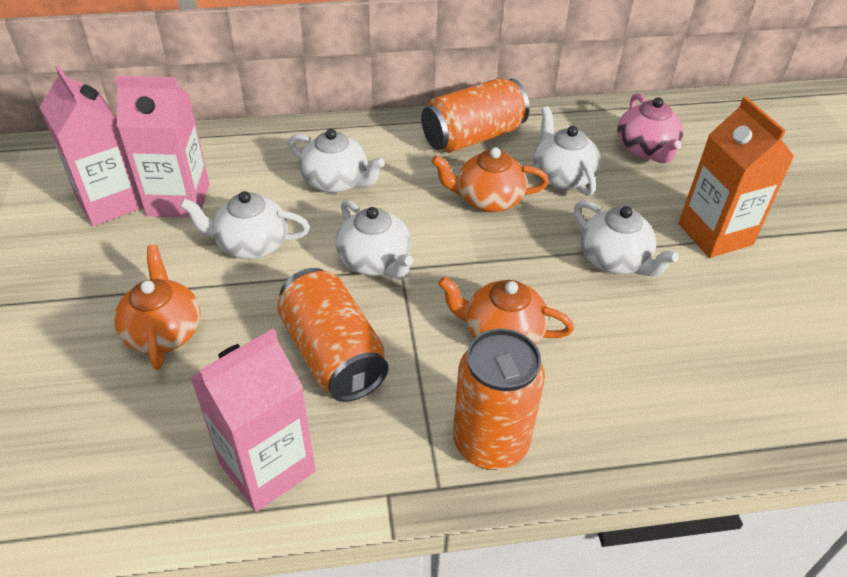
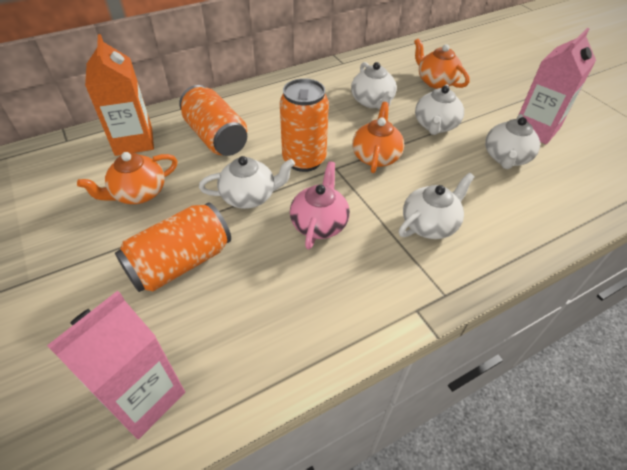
pink carton: [40,65,144,226] [115,76,210,218] [190,328,316,512] = 3 -> [47,291,185,439] [519,28,596,144] = 2

